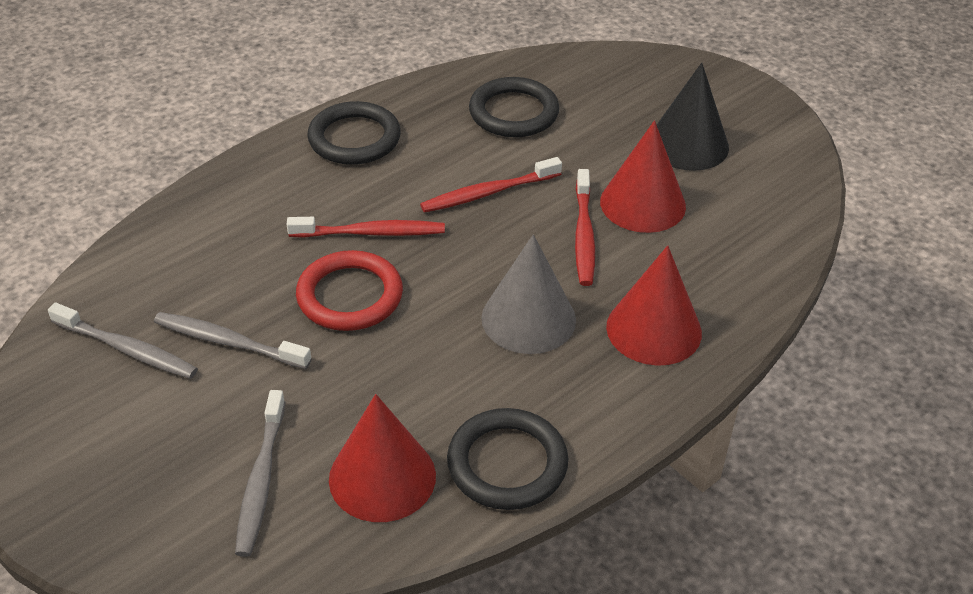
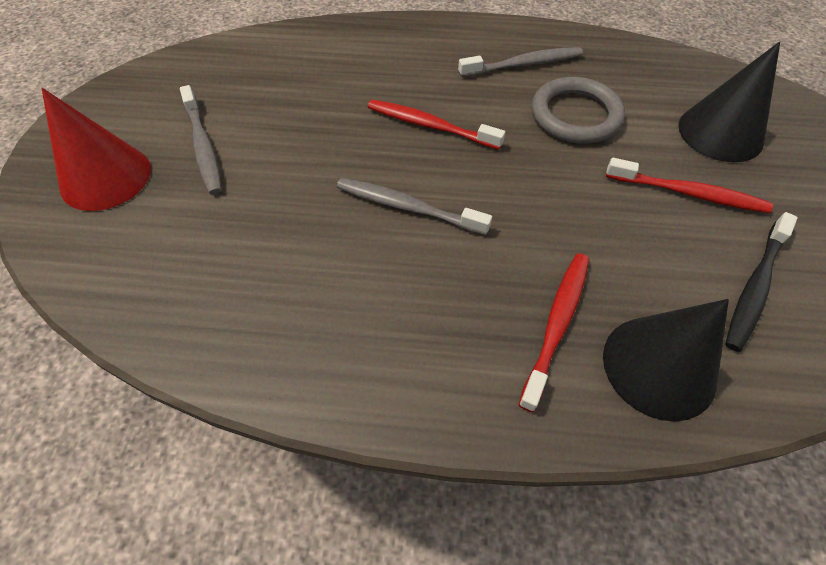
black cone: [657,63,729,171] = 1 -> [603,299,729,422] [678,41,780,162] = 2
black ring: [307,101,401,165] [447,408,568,510] [469,77,559,137] = 3 -> none = 0
black toothbrush: none = 0 -> [725,212,798,352] = 1
grey cone: [481,234,576,354] = 1 -> none = 0
grey ring: none = 0 -> [532,77,625,144] = 1
red cone: [329,394,436,522] [600,121,686,233] [606,245,702,366] = 3 -> [42,88,151,211] = 1
red ring: [296,250,403,331] = 1 -> none = 0

